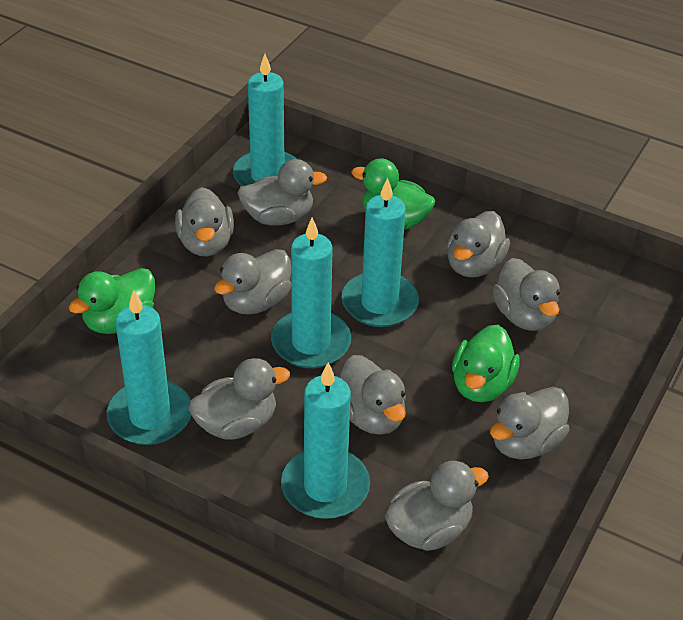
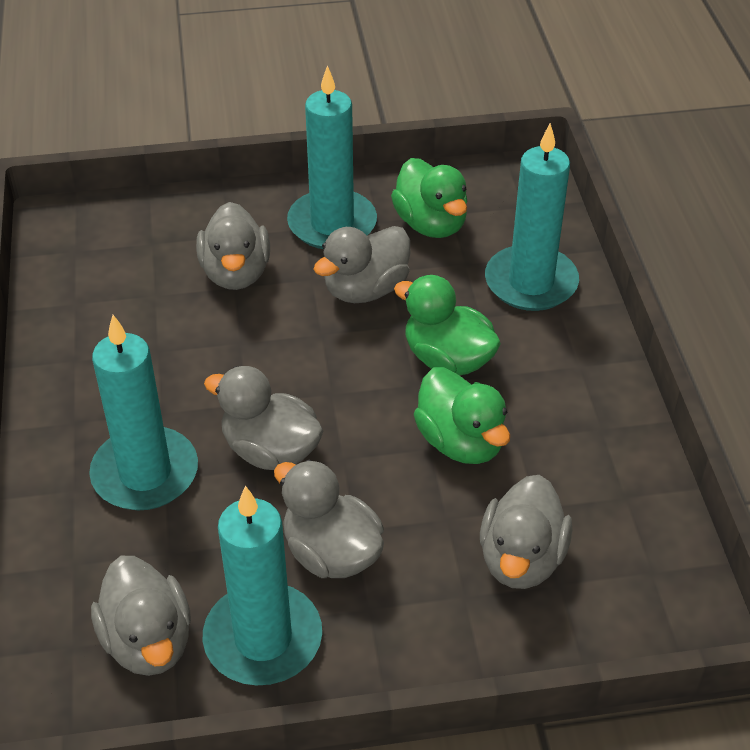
grey duck: [175,187,234,257] [188,358,290,440] [214,249,291,315] [237,159,327,225] [339,355,406,435] [384,461,489,551] [447,211,510,278] [490,387,569,459] [492,258,560,331] = 9 -> [91,556,191,676] [196,202,270,290] [204,366,323,470] [274,460,384,578] [314,226,411,303] [480,475,572,589] = 6
turquoise candle: [107,290,191,445] [233,54,296,186] [271,217,351,368] [281,363,370,519] [341,178,419,327] = 5 -> [89,315,198,510] [203,486,322,686] [287,65,377,249] [485,123,579,311] = 4

